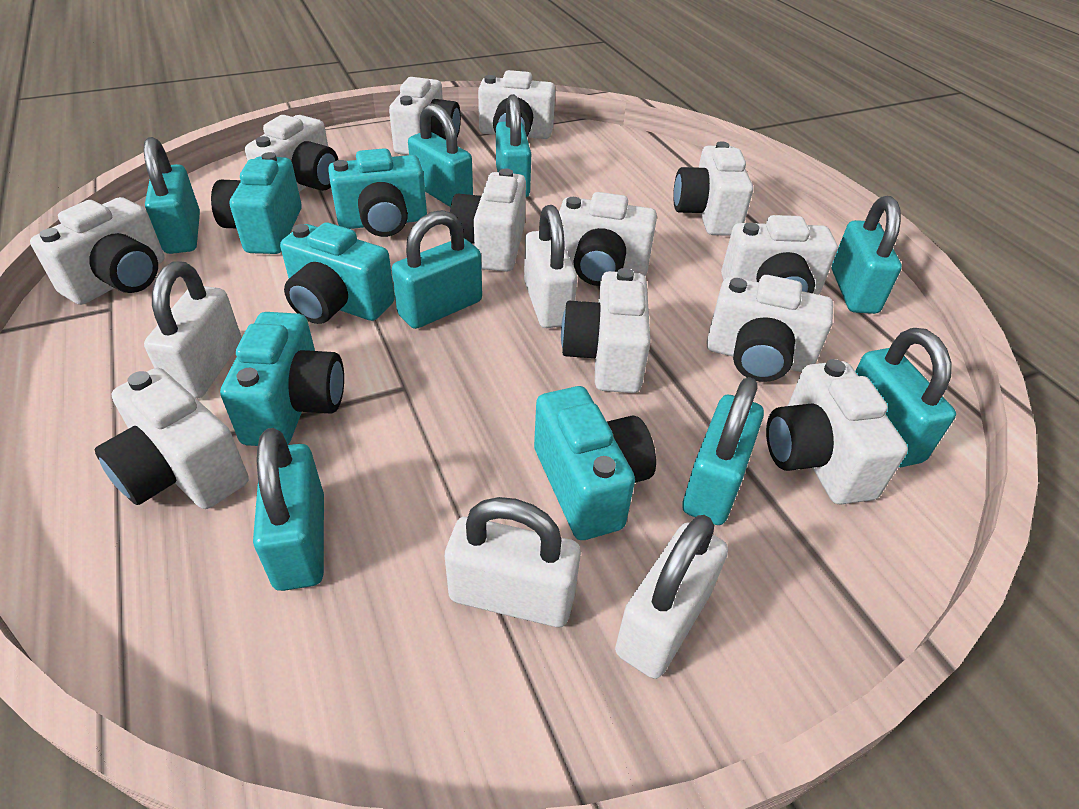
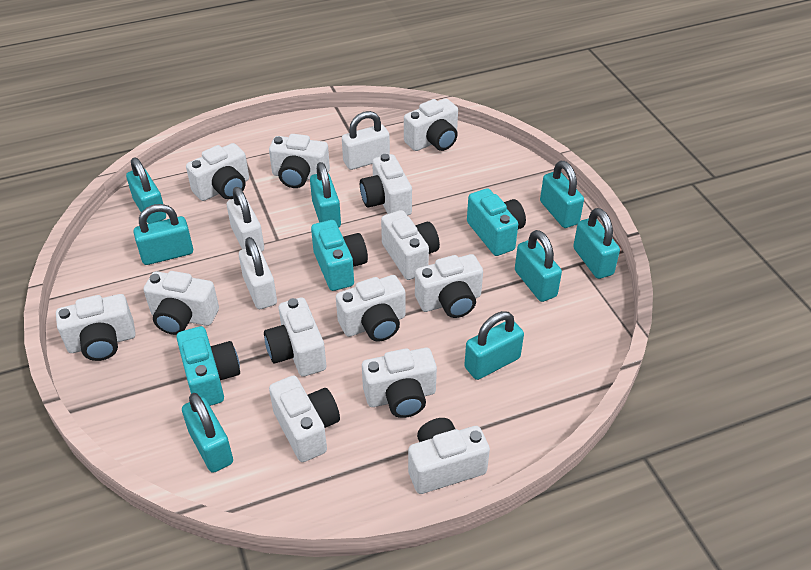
turquoise camera: [211,152,302,254] [220,312,344,446] [280,222,395,324] [328,148,427,237] [534,386,656,540] = 5 -> [177,326,240,406] [311,220,368,291] [467,188,526,256] = 3
white camera: [30,197,165,305] [95,368,249,509] [245,115,338,192] [389,77,461,155] [450,168,526,272] [478,70,555,139] [559,192,657,286] [561,268,651,393] [673,141,753,236] [706,275,833,382] [721,215,838,295] [766,359,908,504] = 12 -> [56,294,135,361] [144,271,219,335] [186,143,249,201] [264,297,326,377] [269,134,330,188] [269,375,340,462] [336,275,405,342] [360,154,412,216] [362,348,437,418] [381,210,440,280] [404,98,458,151] [408,418,490,494] [415,254,483,318] = 13
white padlock: [144,262,242,399] [445,497,581,627] [524,205,577,328] [615,515,728,679] = 4 -> [227,187,264,252] [239,237,277,309] [342,111,390,170] = 3

